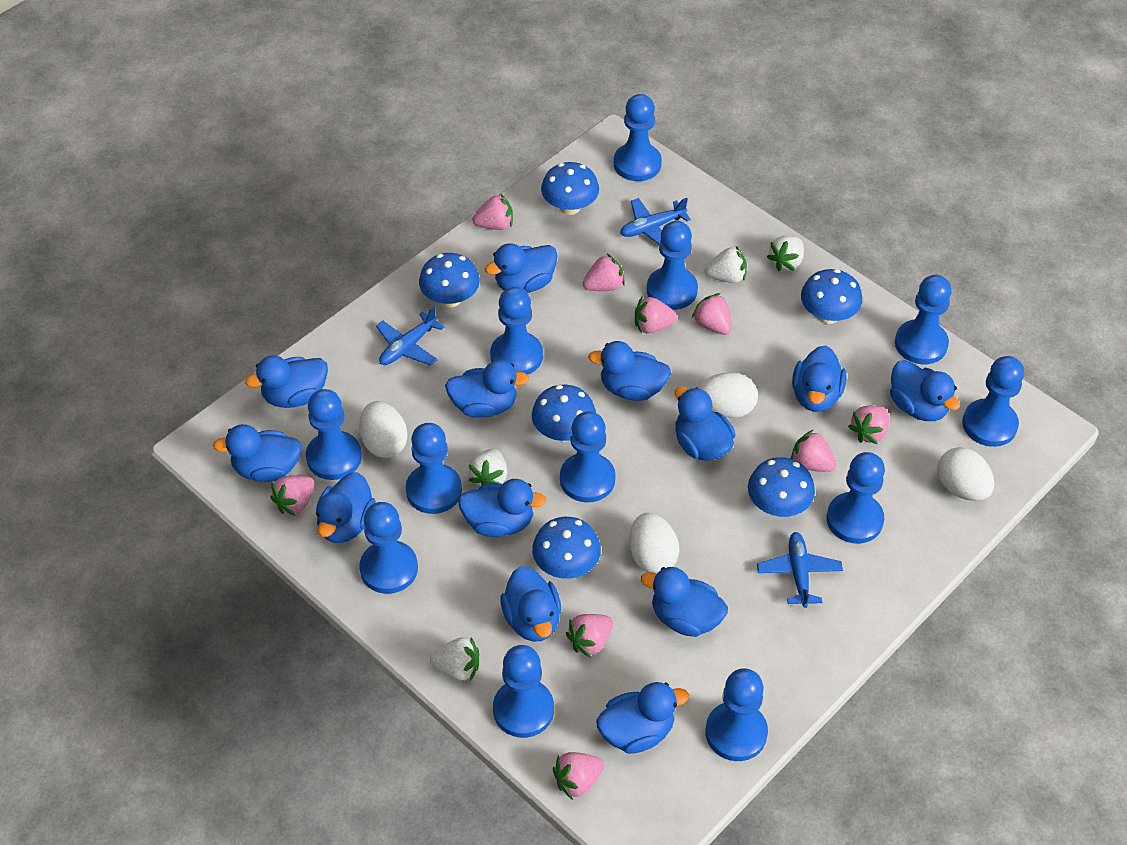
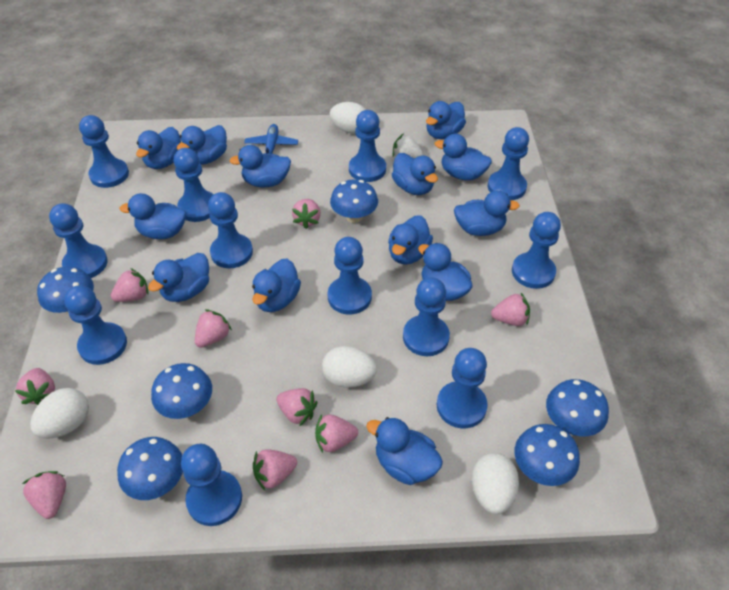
blue plane: [376,306,445,366] [620,198,691,245] [757,532,843,608] = 3 -> [244,124,298,157] = 1
white strawberry: [430,637,479,681] [468,448,507,486] [705,246,747,283] [767,236,804,271] = 4 -> [393,134,423,159] = 1

